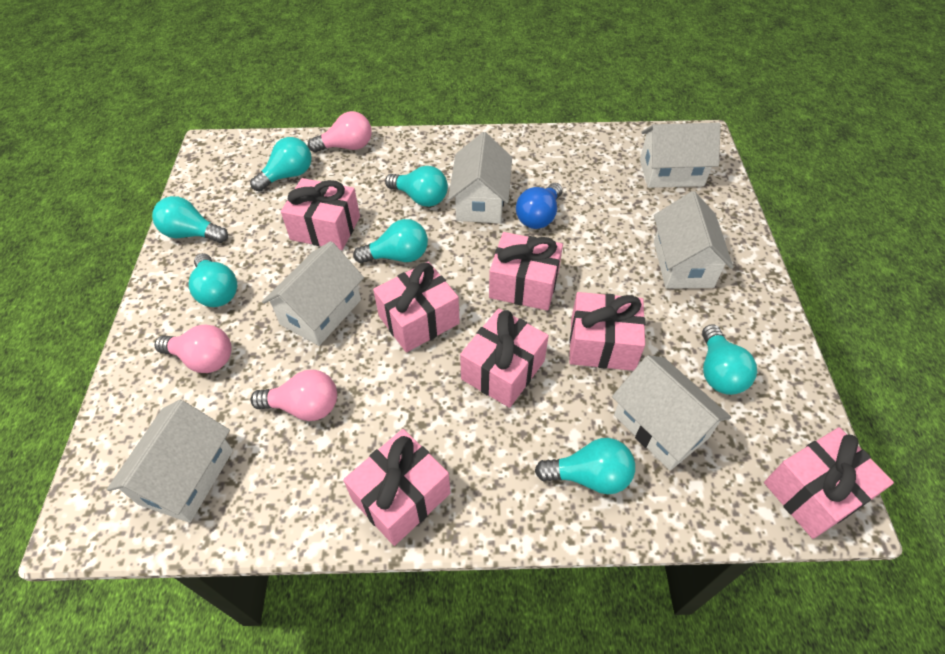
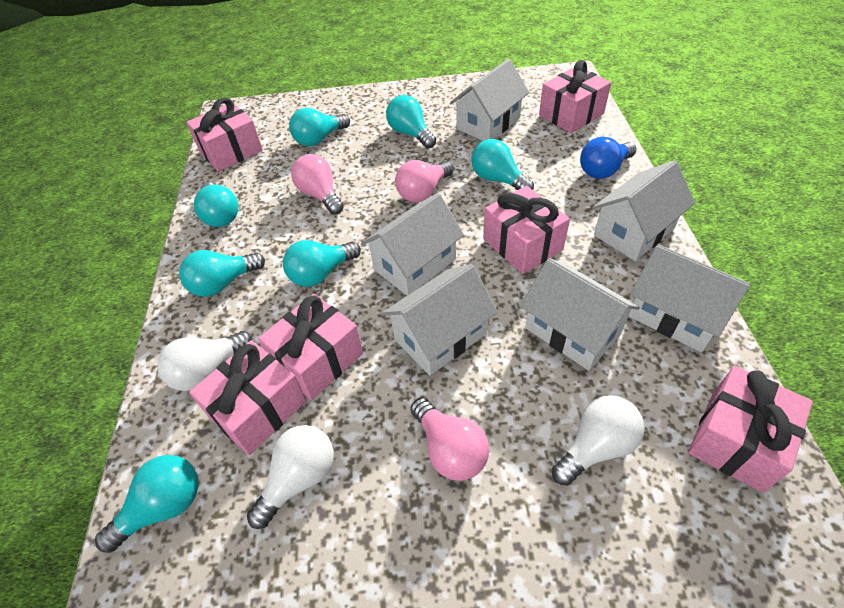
pink gift: [281,178,360,250] [343,429,451,546] [373,262,460,352] [460,308,549,408] [489,232,563,311] [569,292,645,371] [764,427,894,539] = 7 -> [186,98,263,172] [189,340,306,455] [258,294,363,400] [483,186,570,274] [539,60,611,133] [688,366,813,493] = 6
white light bulb: none = 0 -> [157,331,253,391] [247,425,334,529] [552,395,644,486] = 3

